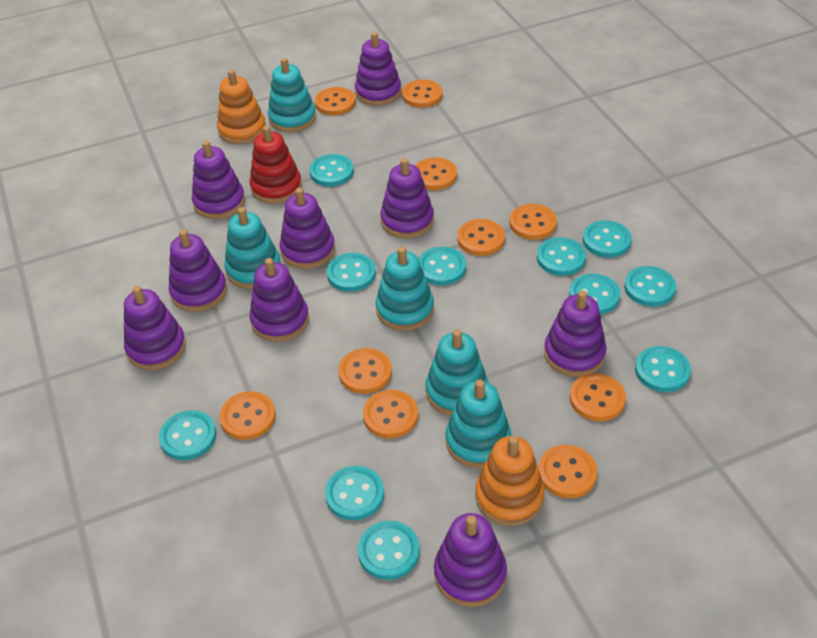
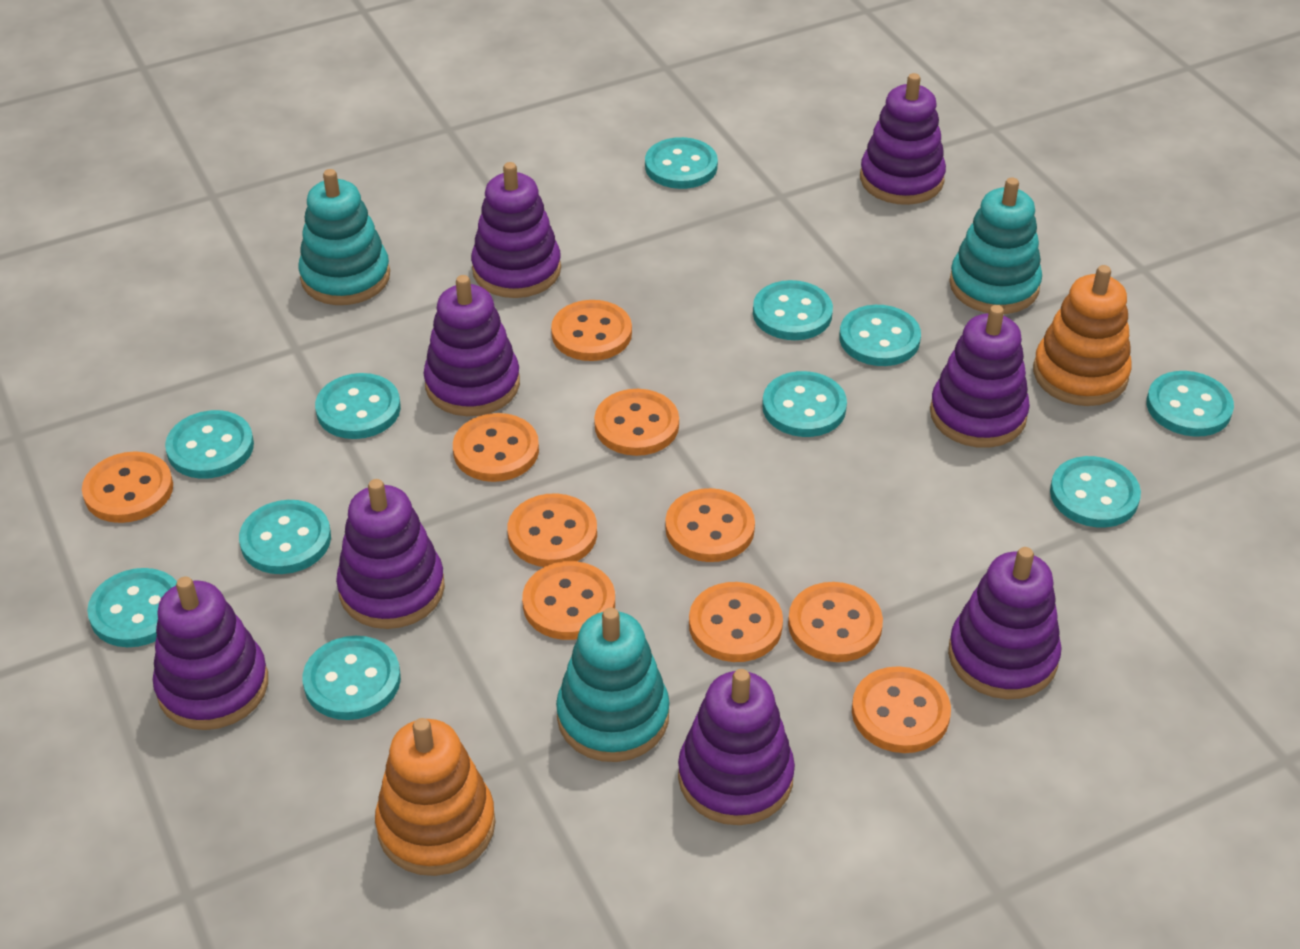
purple stacking toy: [124,286,186,370] [169,229,227,312] [192,141,245,219] [250,258,309,342] [280,188,335,269] [355,32,401,106] [380,158,434,238] [434,513,507,607] [544,290,607,377] = 9 -> [153,576,268,730] [336,479,445,629] [424,275,520,416] [471,162,561,298] [678,669,795,825] [860,73,946,205] [930,305,1030,448] [948,547,1062,699] = 8
red stacking toy: [250,126,302,204] = 1 -> none = 0
turquoise stacking toy: [224,207,281,289] [268,58,316,133] [376,247,434,331] [426,329,488,416] [446,379,511,468] = 5 -> [298,169,390,305] [556,608,670,762] [949,177,1042,314] = 3

